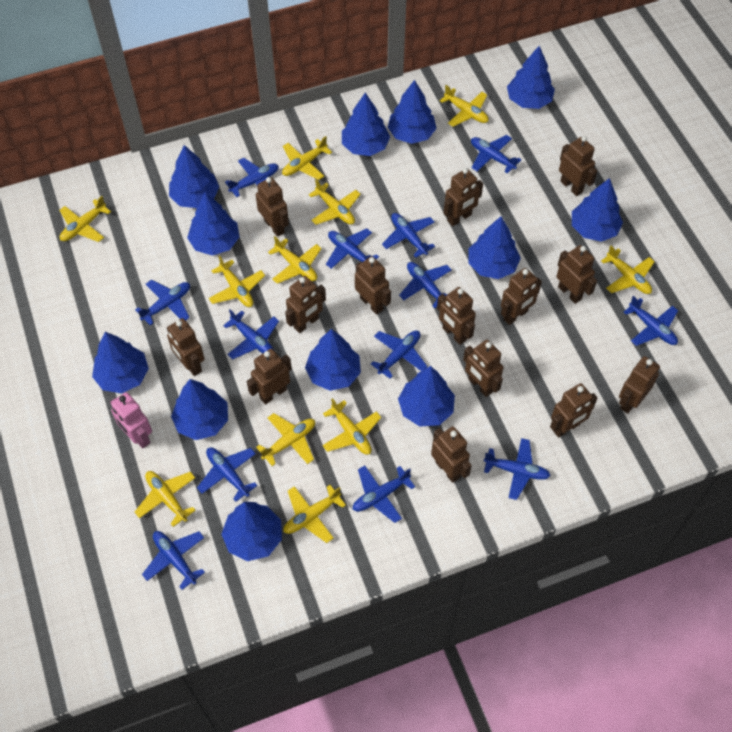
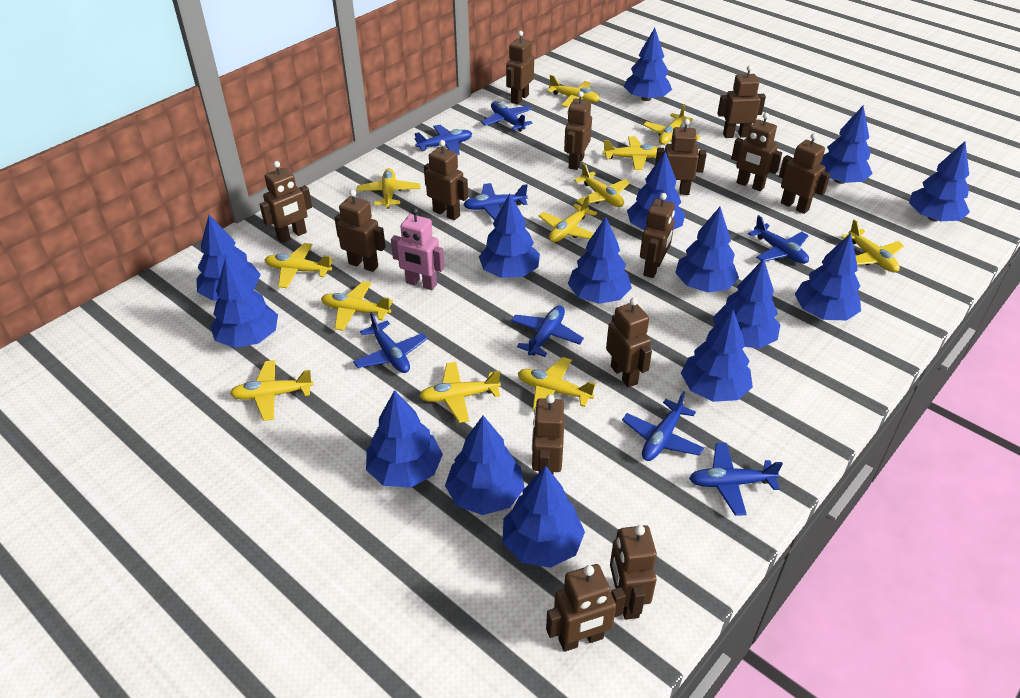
blue plane: [135,280,190,325] [142,531,205,590] [197,447,258,502] [223,309,279,359] [225,158,279,197] [326,228,379,269] [353,466,415,523] [371,330,428,378] [382,213,435,258] [399,262,452,308] [471,135,521,174] [484,438,551,500] [624,296,678,346] = 13 -> [353,312,427,373] [415,125,472,155] [463,183,528,220] [481,101,533,132] [511,306,584,357] [622,391,704,461] [689,443,783,516] [748,215,809,264] = 8
blue tree: [92,332,149,393] [169,145,219,208] [171,379,228,440] [187,192,240,255] [222,501,282,561] [305,329,361,391] [342,93,390,156] [388,80,437,144] [398,366,455,427] [468,216,521,279] [507,46,555,109] [572,178,623,242] = 12 -> [196,215,261,301] [210,258,278,348] [366,390,443,488] [445,416,525,515] [479,193,540,278] [503,466,585,568] [568,217,632,304] [624,28,672,101] [627,152,685,230] [675,207,739,293] [681,309,753,402] [713,259,780,348] [795,233,861,321] [820,105,873,184] [909,141,970,221] = 15
yellow plane: [59,196,111,242] [135,471,196,527] [209,256,265,307] [256,413,315,466] [268,236,322,284] [282,136,332,180] [283,485,346,543] [309,179,361,225] [323,398,381,455] [440,85,489,127] [601,245,655,294] = 11 -> [230,360,313,421] [265,243,333,288] [321,281,393,331] [357,168,420,209] [419,362,501,423] [518,357,596,412] [539,196,597,242] [547,75,600,108] [574,163,630,207] [603,136,660,170] [643,104,700,145] [841,219,904,272] = 12

